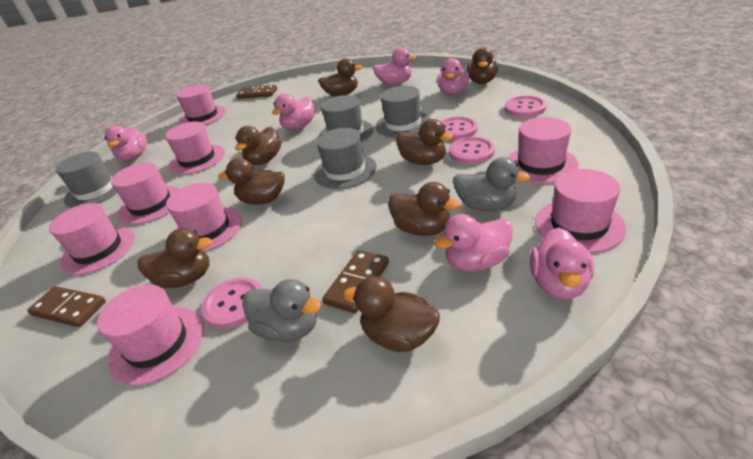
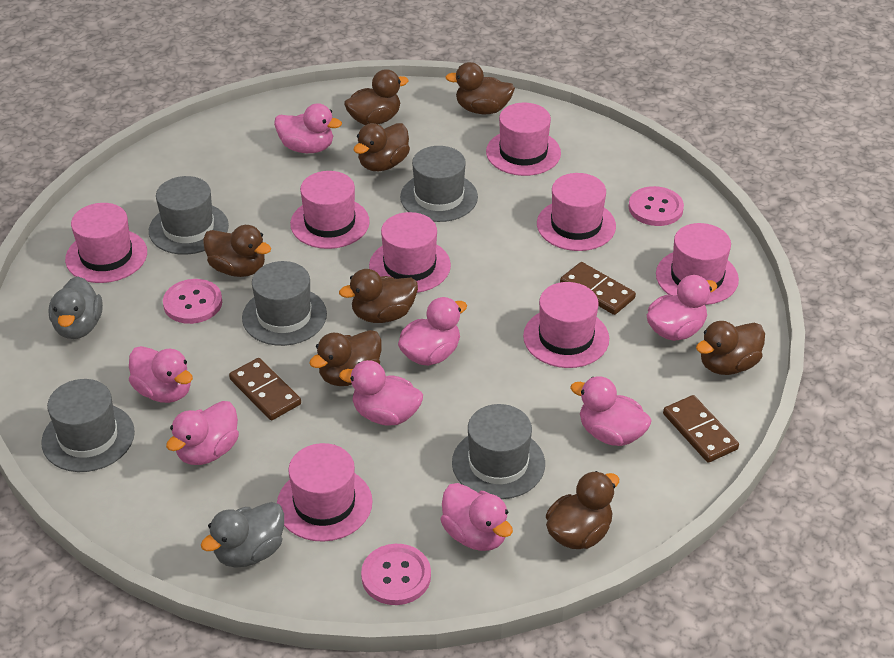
grey hat: [55,151,117,208] [314,128,377,189] [319,95,374,142] [375,86,430,138] = 4 -> [41,379,135,472] [149,176,229,255] [242,261,327,346] [400,146,478,222] [452,404,545,499] = 5
pink button: [201,278,262,329] [440,117,478,140] [449,137,495,164] [505,96,547,117] = 4 -> [163,279,222,324] [361,544,431,605] [629,186,684,226] = 3
pink duck: [105,125,147,161] [272,94,315,130] [373,48,418,85] [434,214,513,272] [437,58,469,95] [530,228,594,299] = 6 -> [129,346,193,403] [166,401,239,465] [274,103,342,153] [339,360,423,426] [398,297,467,366] [440,483,513,551] [570,376,652,446] [647,275,717,341] = 8

